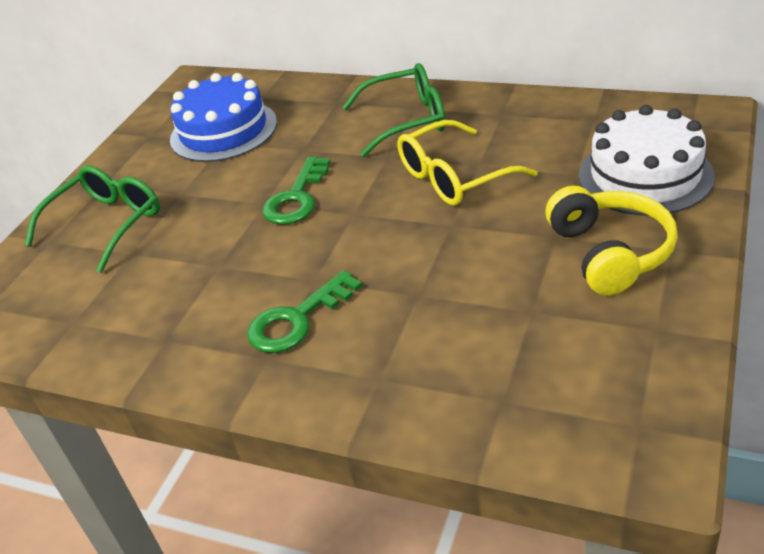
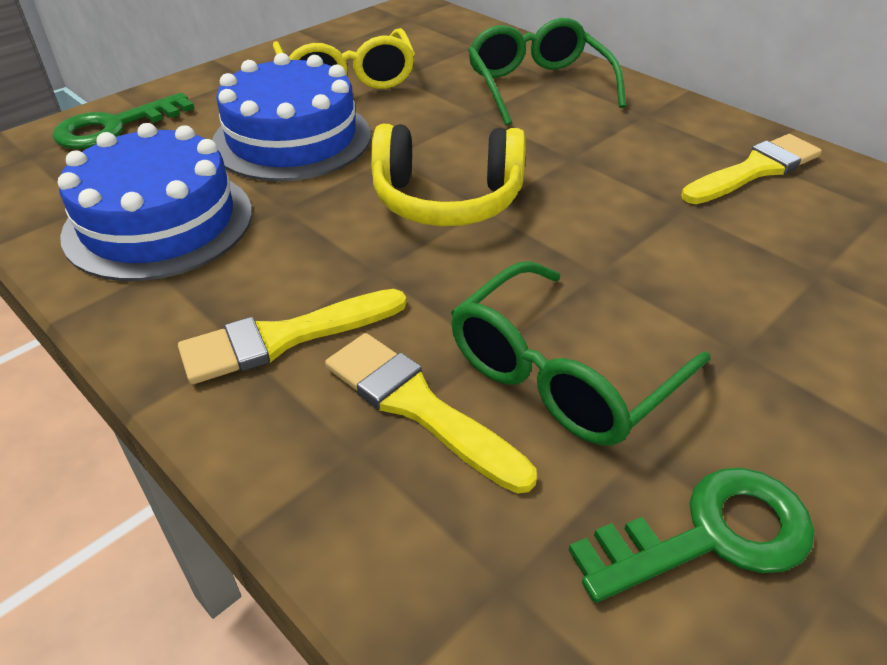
blue cake: [170,73,277,162] = 1 -> [58,123,252,281] [212,53,371,181] = 2
white cake: [579,105,715,216] = 1 -> none = 0
yellow brush: none = 0 -> [178,289,406,384] [325,333,537,494] [681,134,822,204] = 3

